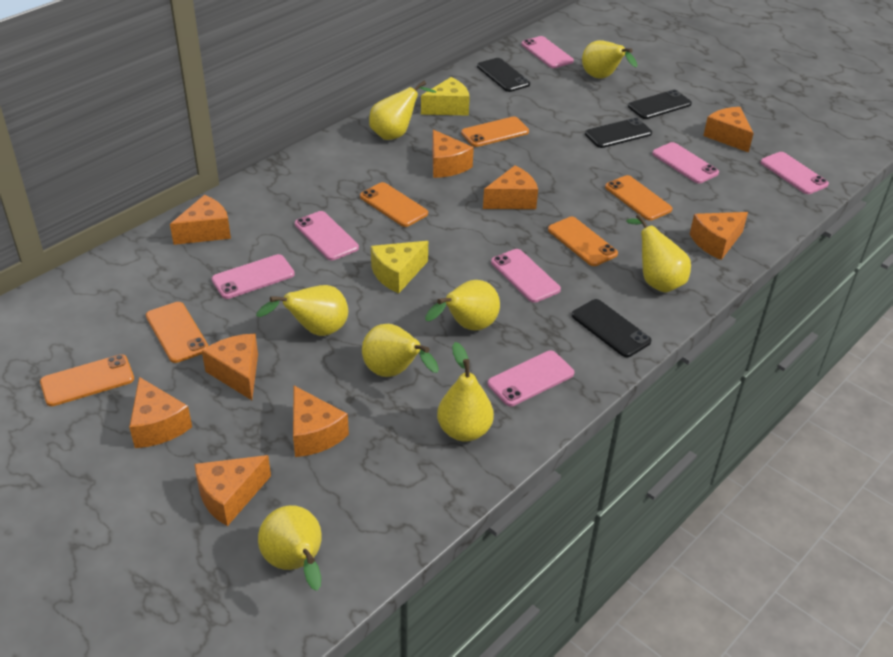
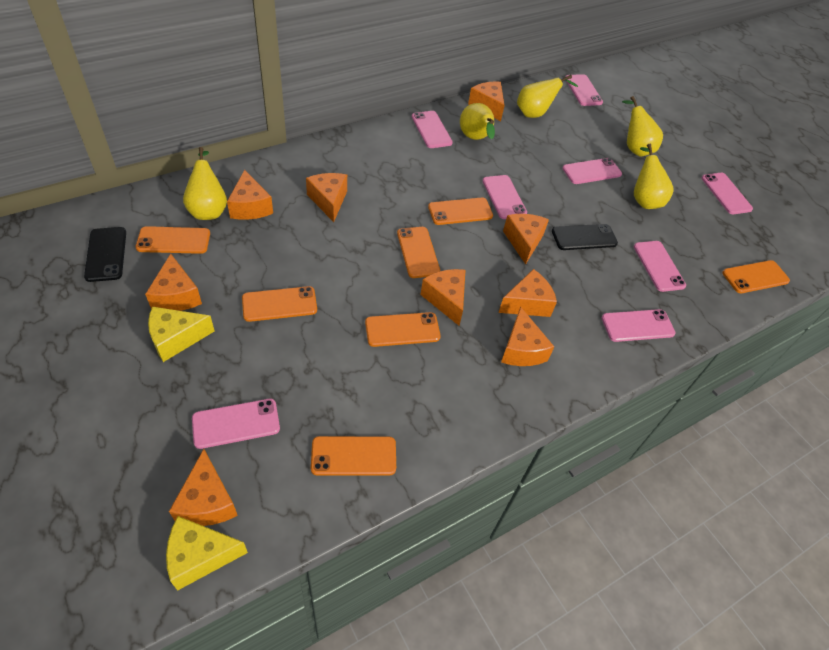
black phone: [477,58,530,92] [572,299,651,357] [585,118,652,148] [628,90,692,119] = 4 -> [84,227,126,282] [552,224,618,250] = 2
orange phone: [40,354,134,406] [146,302,208,363] [360,182,428,227] [461,117,529,147] [548,217,618,266] [605,175,673,221] = 6 -> [136,226,210,254] [242,286,317,322] [311,436,396,476] [365,312,441,347] [397,227,440,278] [428,197,493,225] [722,260,790,293] = 7
pink phone: [212,254,295,299] [295,211,359,260] [487,351,574,406] [491,249,561,303] [521,36,574,68] [652,142,719,184] [760,152,829,194] = 7 -> [192,399,280,449] [412,111,452,148] [483,175,527,219] [562,158,622,184] [565,74,603,106] [602,309,676,342] [634,241,686,292] [701,173,753,214] = 8
yellow pear: [256,285,348,336] [258,505,322,591] [362,324,439,377] [369,81,436,140] [425,280,500,331] [437,342,494,442] [582,40,637,79] [626,214,691,292] = 8 -> [183,147,227,220] [460,103,495,140] [517,75,578,118] [622,96,663,156] [634,144,674,209] = 5

